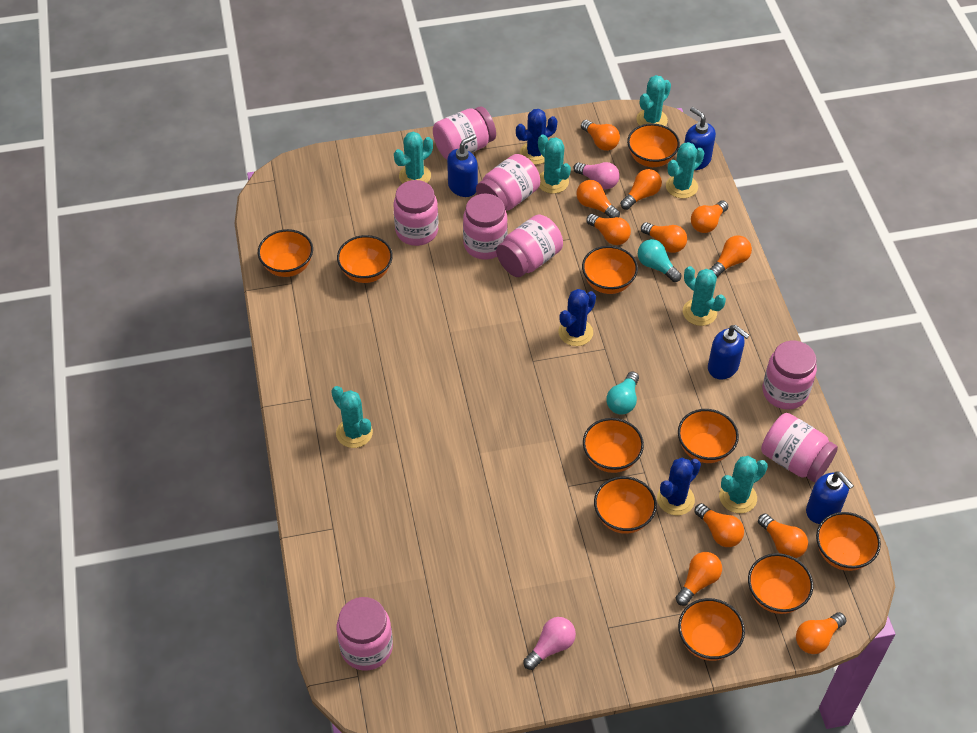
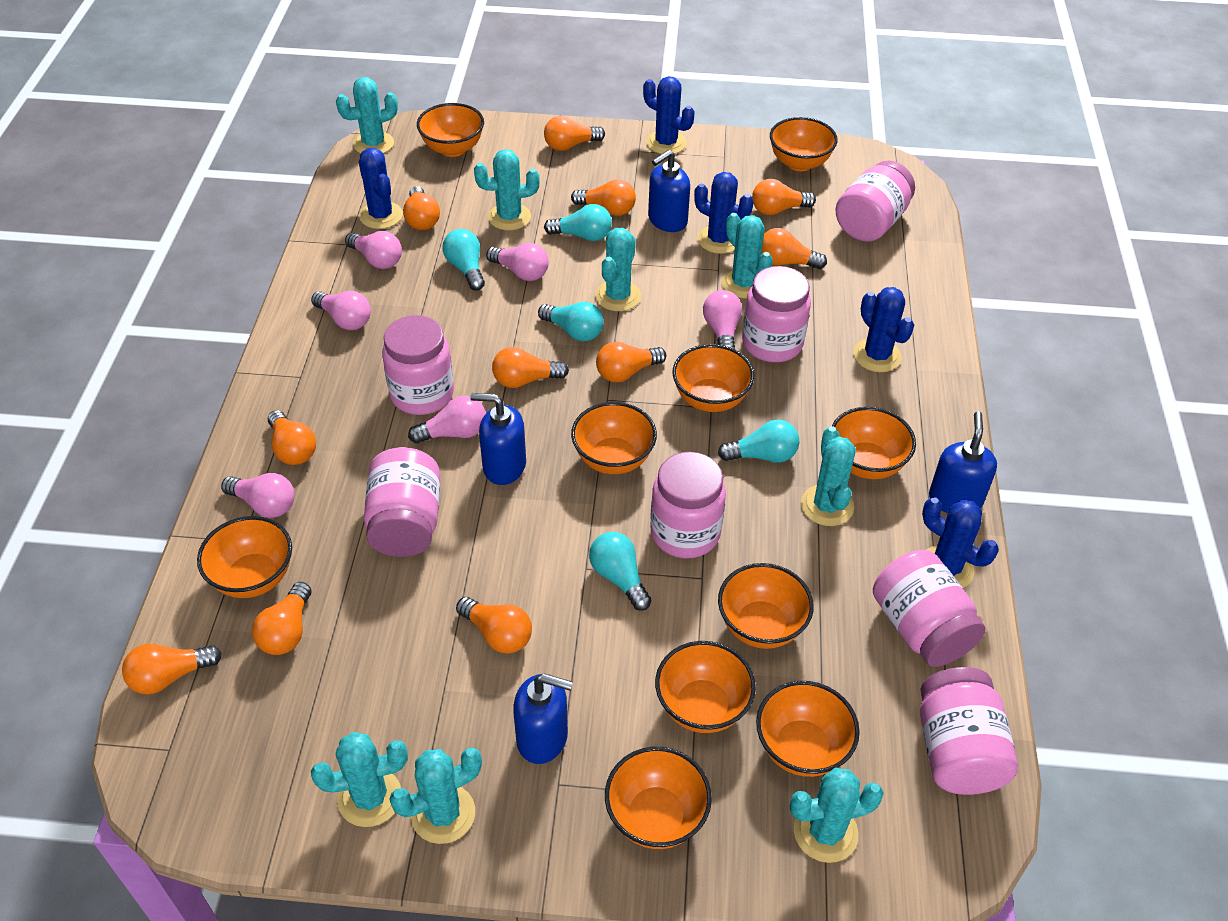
blue cactus: [516,109,557,165] [558,289,596,346] [657,458,701,515] = 3 -> [359,148,403,229] [643,76,694,154] [694,172,753,254] [853,287,914,372] [922,497,999,588] = 5
pink jar: [337,597,393,671] [394,180,438,246] [433,106,496,159] [463,194,508,260] [476,154,540,211] [496,215,563,277] [761,413,838,482] [762,341,817,410] = 8 -> [364,447,440,557] [382,315,454,415] [650,452,726,558] [742,266,811,362] [836,161,915,242] [873,550,985,667] [920,667,1018,795] = 7
pink light bulb: [523,617,576,670] [573,162,620,189] = 2 -> [221,473,294,518] [311,291,371,330] [345,231,402,269] [408,396,486,443] [486,243,549,281] [703,290,742,349] = 6
turquoise cactus: [331,386,373,448] [394,132,433,183] [538,135,571,194] [637,75,671,126] [666,142,704,198] [683,266,726,326] [719,456,768,514] = 7 -> [311,732,408,827] [336,77,398,154] [389,748,482,844] [474,149,540,230] [595,228,641,311] [722,213,773,299] [790,768,884,863] [801,426,856,526] = 8
turquoise light bulb: [607,371,639,415] [638,239,682,282] = 2 -> [443,229,485,290] [538,302,604,342] [544,204,612,241] [589,532,652,611] [718,420,800,463] = 5

